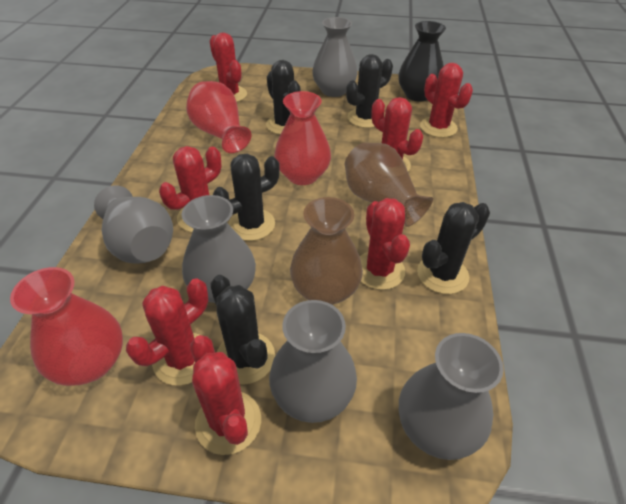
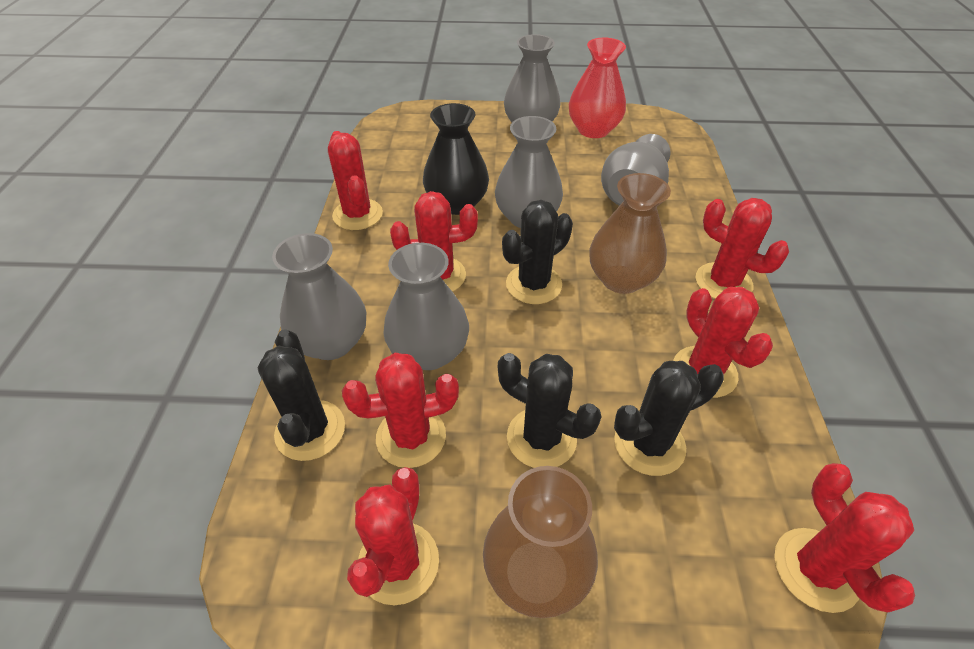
black cactus: [210,275,275,385] [213,154,280,241] [266,60,300,135] [346,54,393,128] [417,202,490,294] = 5 -> [258,329,345,461] [498,353,602,468] [502,200,573,304] [614,361,724,476] = 4
red vase: [10,267,123,386] [186,81,251,153] [274,91,331,185] = 3 -> [569,38,626,138] = 1

